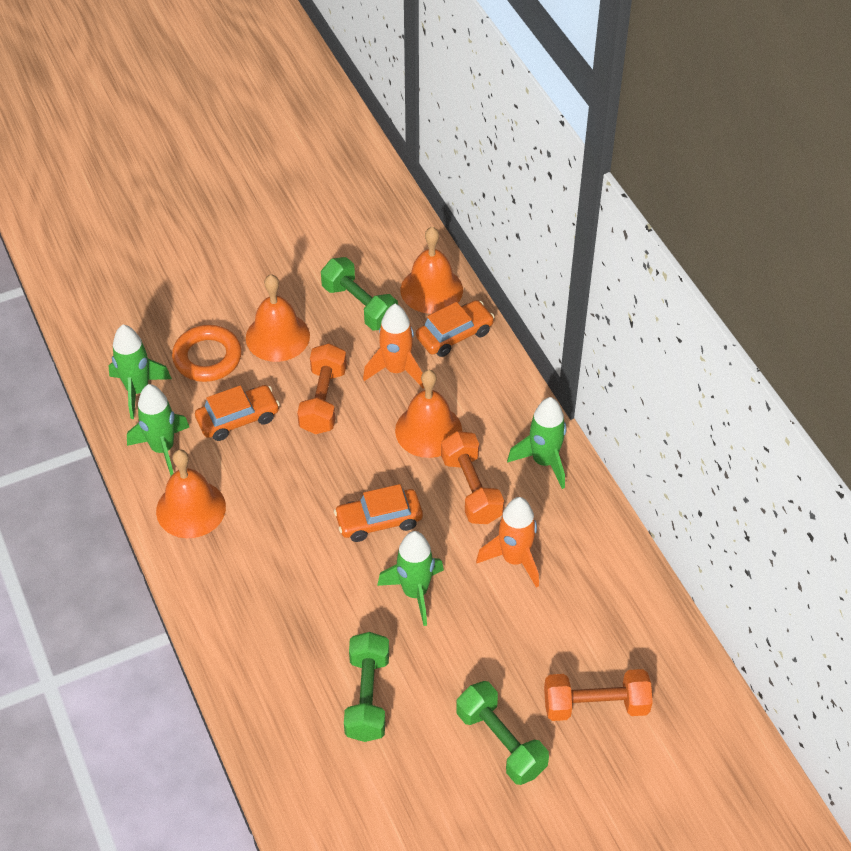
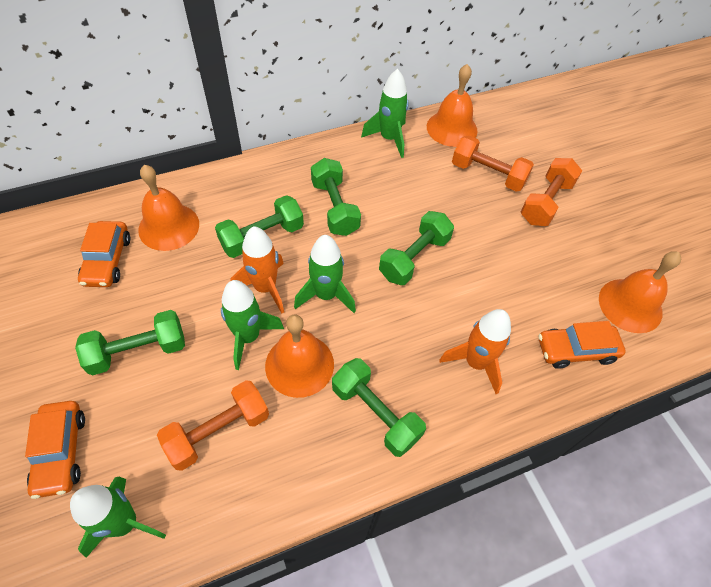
green dumbbell: [321,257,398,330] [344,632,389,742] [456,681,549,785] = 3 -> [75,310,185,375] [215,195,304,258] [311,158,361,236] [332,358,426,457] [379,211,454,285] = 5
orange ring: [172,325,242,382] = 1 -> none = 0

